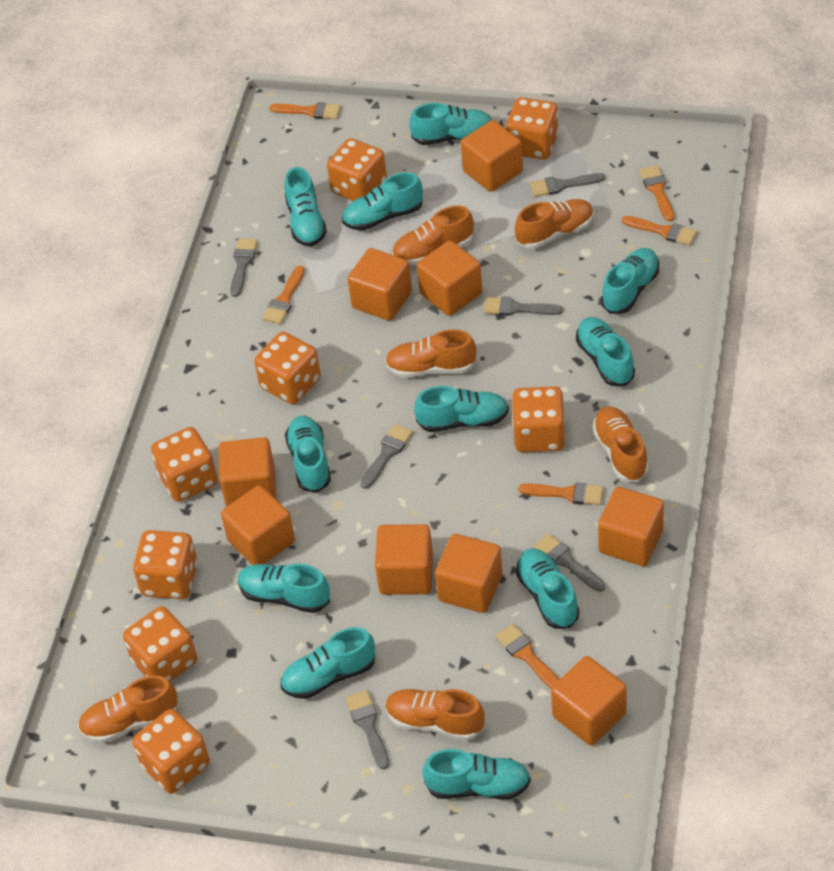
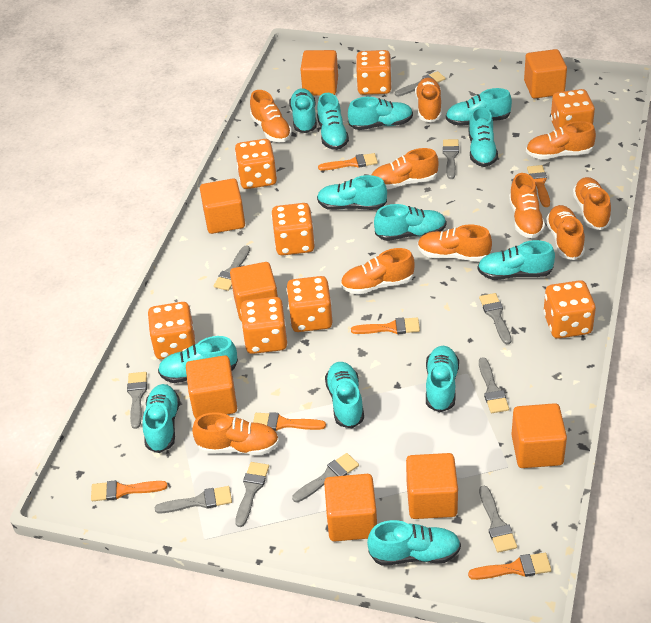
grey brush: [230,238,258,297] [346,690,389,770] [360,424,413,489] [483,296,563,316] [530,173,605,197] [533,533,605,592] = 6 -> [127,372,147,429] [155,486,232,513] [214,245,250,291] [235,462,269,527] [292,453,359,502] [395,71,446,97] [443,139,459,179] [479,293,511,344] [479,357,509,413] [479,486,517,553] = 10
orange cube: [219,437,276,507] [221,485,295,565] [348,248,412,321] [375,524,433,595] [417,240,482,316] [435,534,502,613] [461,120,523,192] [551,656,627,745] [598,487,664,566] = 9 -> [186,355,237,418] [200,178,245,234] [230,262,278,321] [300,50,338,96] [324,474,377,542] [406,453,458,519] [511,403,567,468] [524,49,567,98] = 8
orange shoe: [78,676,178,743] [385,329,477,377] [386,689,485,741] [392,206,474,265] [515,199,594,249] [592,406,649,482] = 6 -> [192,412,279,455] [250,90,292,142] [341,248,415,295] [372,148,439,189] [415,78,442,122] [418,224,492,261] [509,173,545,238] [526,121,596,159] [546,205,585,260] [573,177,611,230] = 10
turquoise shoe: [238,564,330,613] [280,627,375,699] [284,167,327,247] [285,416,331,493] [342,172,423,230] [409,103,492,145] [414,386,509,432] [422,749,531,800] [516,548,579,629] [576,317,635,386] [601,248,659,314] = 11 -> [142,384,180,453] [158,336,238,383] [289,88,317,133] [317,93,349,150] [317,175,387,210] [325,362,364,428] [348,97,413,130] [367,520,461,565] [374,204,446,241] [426,346,459,412] [446,88,512,126] [469,107,498,167] [478,240,555,280] = 13

